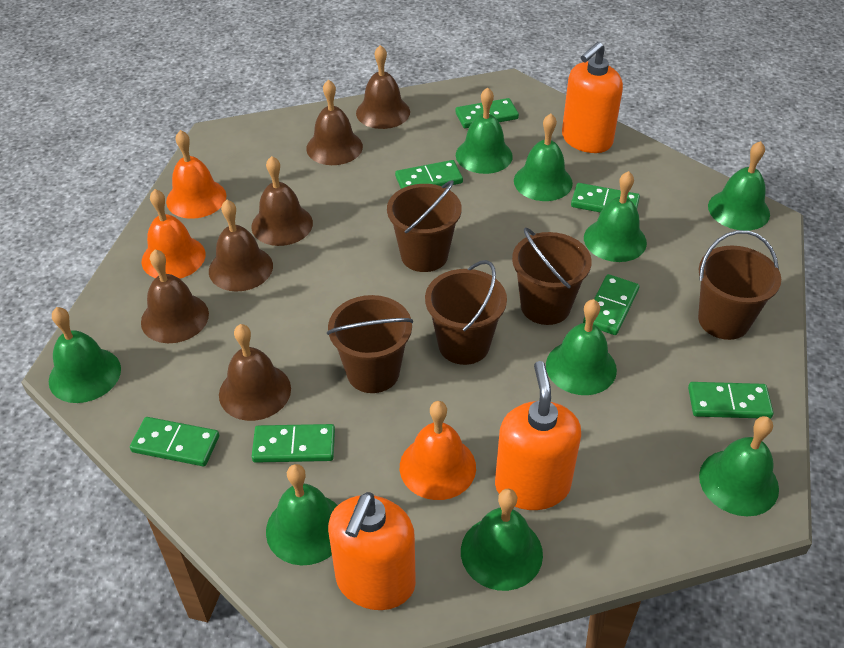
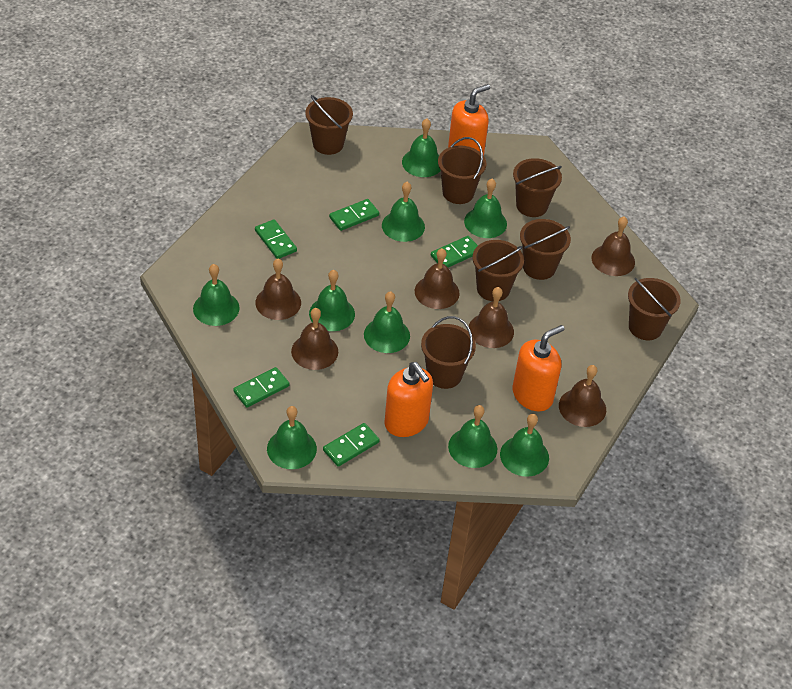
brown bucket: [327,295,413,393] [387,180,462,272] [425,260,507,365] [512,228,592,325] [698,230,781,340] = 5 -> [305,95,353,155] [421,316,476,389] [438,137,486,204] [472,240,524,301] [513,158,562,217] [520,219,571,280] [628,278,681,340] = 7
green domino: [130,417,219,466] [252,424,335,463] [395,160,463,189] [455,98,519,128] [571,183,640,213] [583,274,639,335] [688,382,774,419] = 7 -> [233,367,289,408] [255,219,297,259] [323,423,380,467] [329,199,379,231] [431,236,478,267] = 5
orange bell: [142,189,206,279] [166,130,226,219] [400,401,476,500] = 3 -> none = 0

